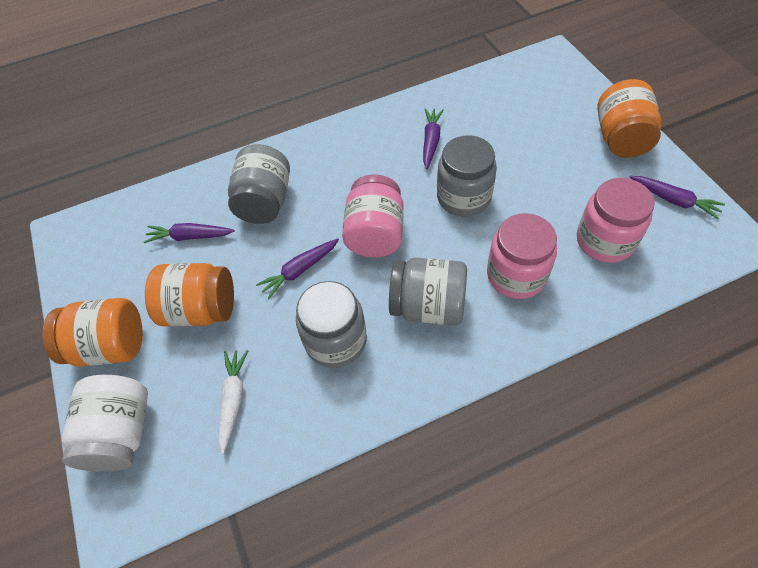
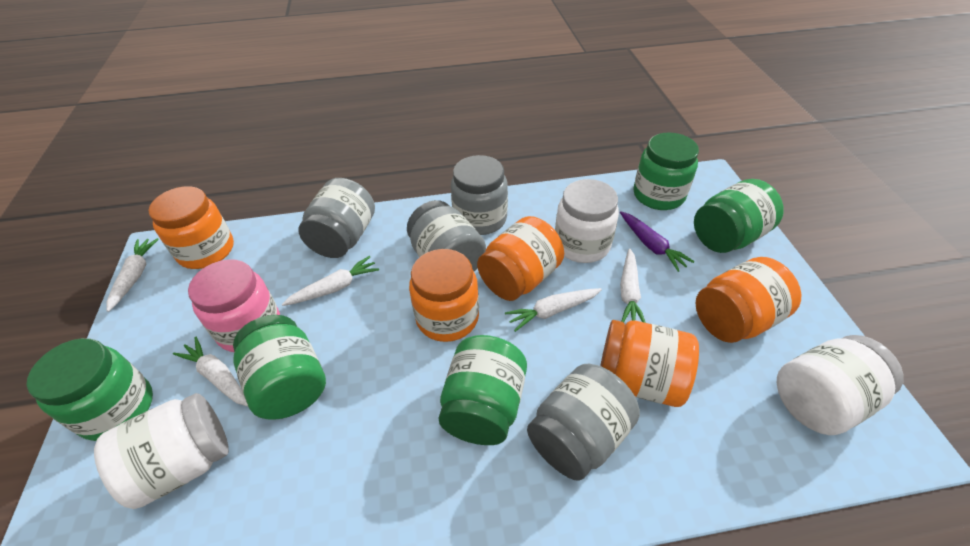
green jar: none = 0 -> [26,338,153,441] [233,315,326,420] [439,335,527,445] [633,133,699,210] [694,179,784,253] = 5
orange jar: [42,298,143,366] [145,263,234,327] [597,79,661,158] = 3 -> [148,186,234,269] [409,249,479,342] [477,216,564,301] [600,320,699,407] [695,257,801,343] = 5
pink jar: [342,175,403,258] [487,213,557,299] [577,178,655,263] = 3 -> [188,259,280,352] = 1
purple carrot: [144,223,235,243] [256,239,339,299] [423,108,444,169] [629,176,725,219] = 4 -> [620,211,695,272] = 1
white carrot: [218,350,248,455] = 1 -> [107,238,159,312] [173,337,248,406] [282,256,379,306] [505,288,602,332] [620,248,646,323] = 5
white jar: [62,375,148,472] = 1 -> [94,393,229,509] [555,179,619,263] [777,335,904,435] = 3

